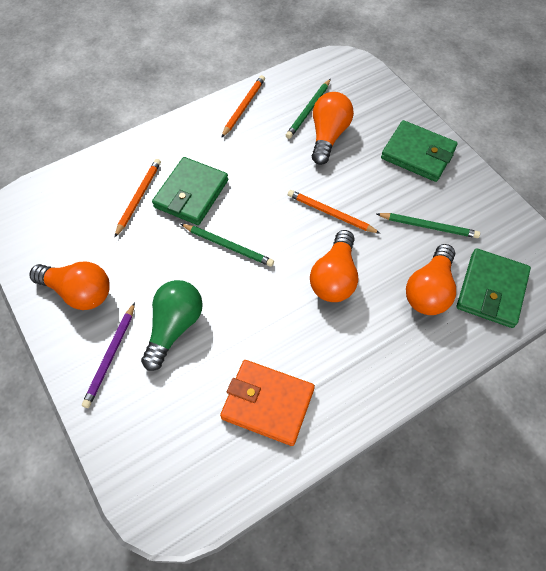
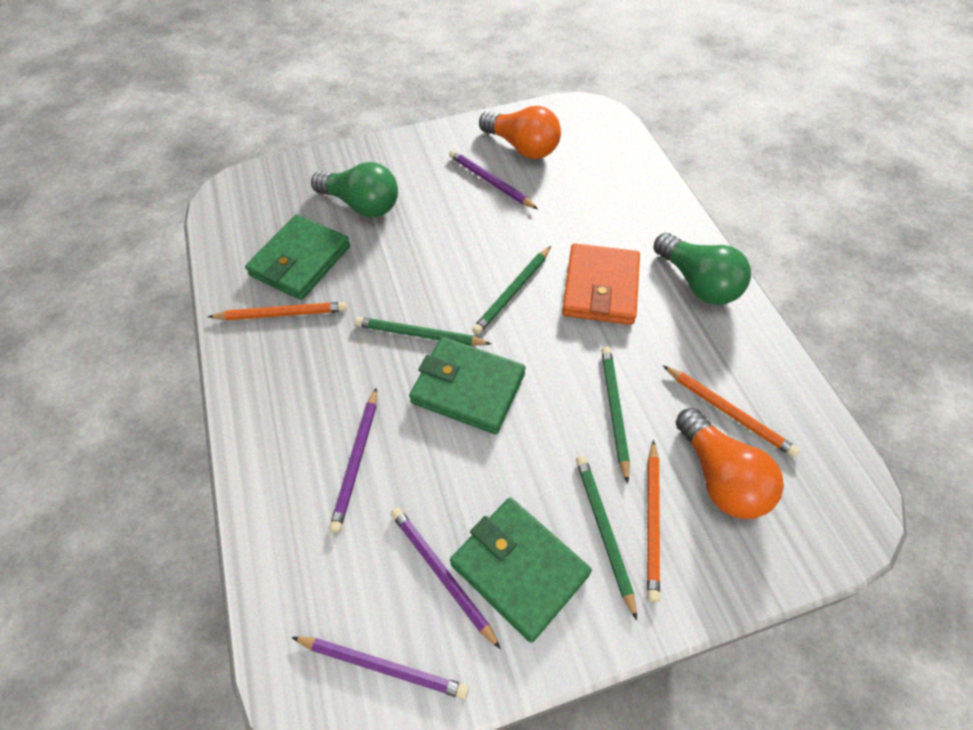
green light bulb: [141,280,203,371] = 1 -> [311,162,398,218] [654,233,751,305] = 2
green pencil: [181,224,274,267] [286,79,331,139] [377,213,480,238] = 3 -> [355,317,491,346] [472,246,551,335] [576,456,637,621] [601,347,630,484] = 4
orange light bulb: [29,262,110,310] [310,230,358,302] [312,92,354,165] [406,244,456,315] = 4 -> [479,106,561,159] [676,408,784,519] = 2
purple pencil: [82,302,135,408] = 1 -> [291,637,469,699] [329,387,377,533] [391,507,501,649] [449,150,538,209] = 4

